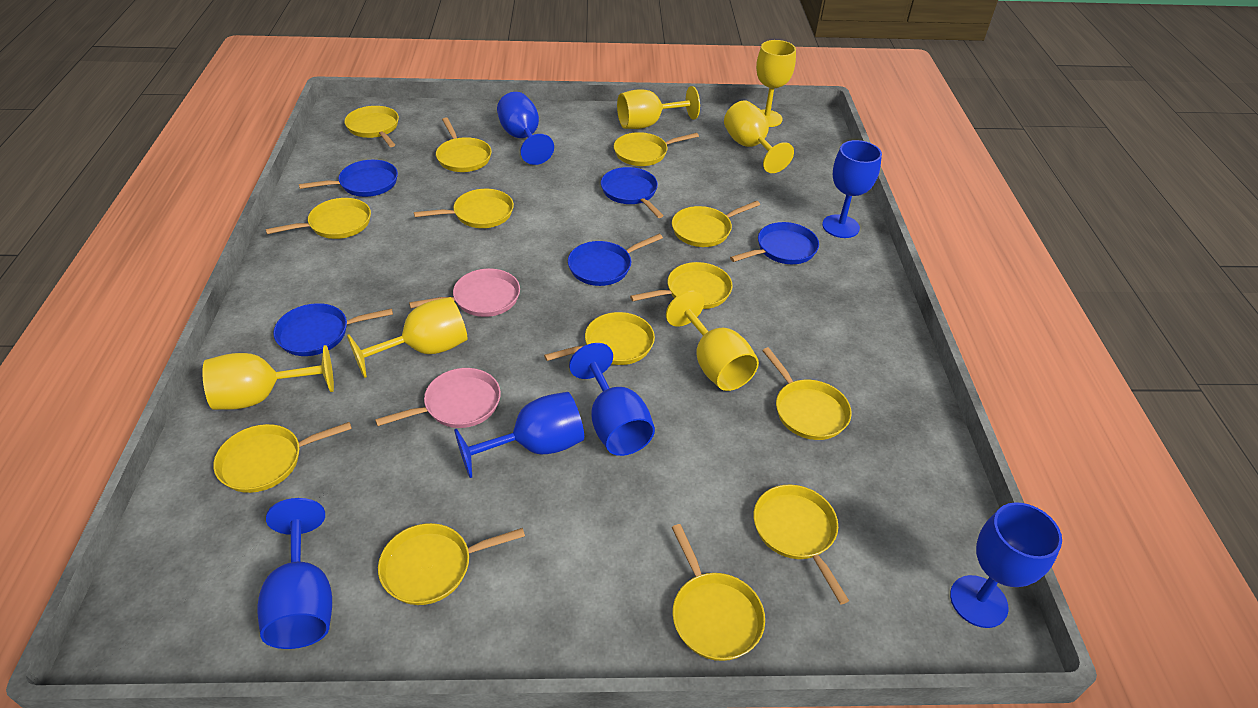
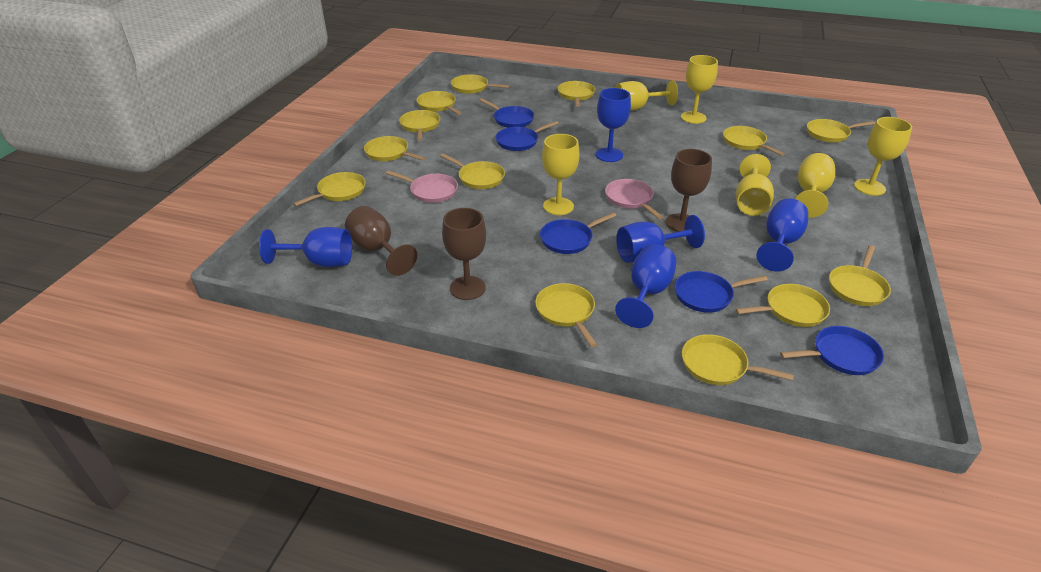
blue goblet: [257,498,332,649] [454,392,584,478] [497,92,554,165] [569,343,655,456] [822,140,882,238] [950,502,1062,628] = 6 -> [259,227,352,267] [596,88,631,162] [615,244,677,328] [616,215,705,263] [756,198,808,272] = 5
brown goblet: none = 0 -> [345,206,417,276] [442,208,486,300] [666,149,712,232] = 3

